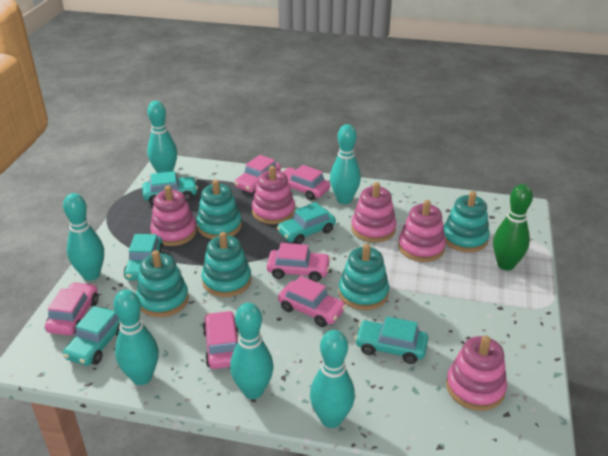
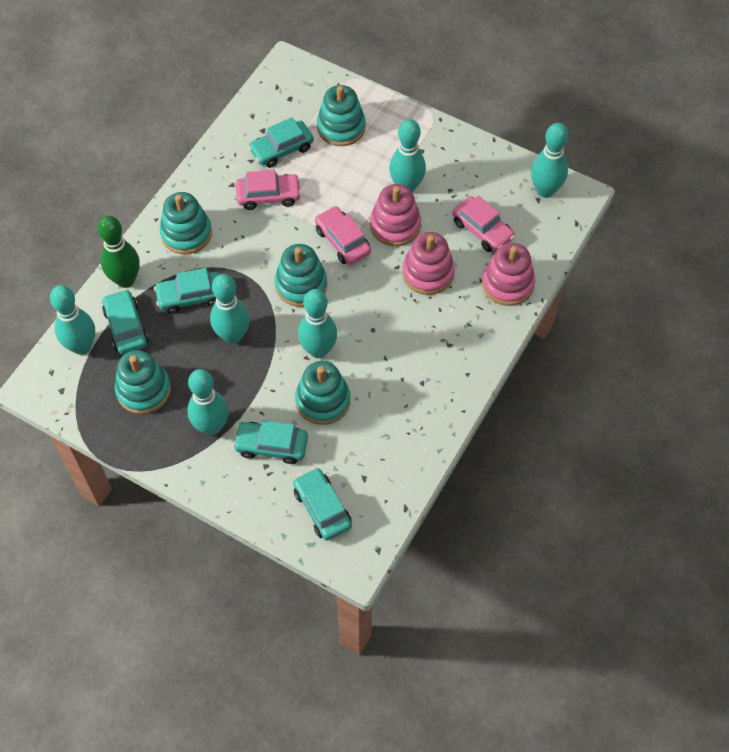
pink car: [45,282,99,335] [202,311,238,369] [235,155,281,193] [267,243,331,282] [278,276,346,327] [283,165,330,201] = 6 -> [236,170,302,210] [315,206,371,265] [452,196,515,252] = 3
pink stacking toy: [150,186,197,246] [252,166,295,224] [351,182,397,242] [398,200,446,262] [446,336,507,411] = 5 -> [370,184,421,246] [402,232,455,295] [482,243,535,306] = 3

